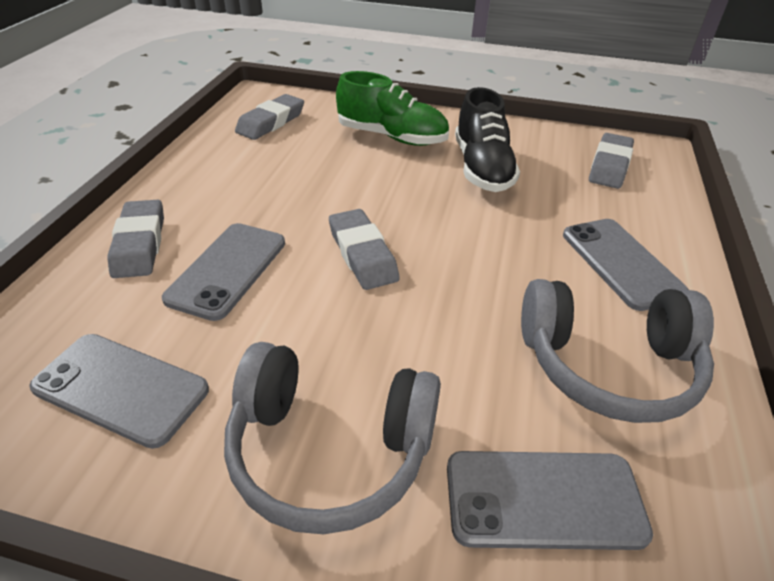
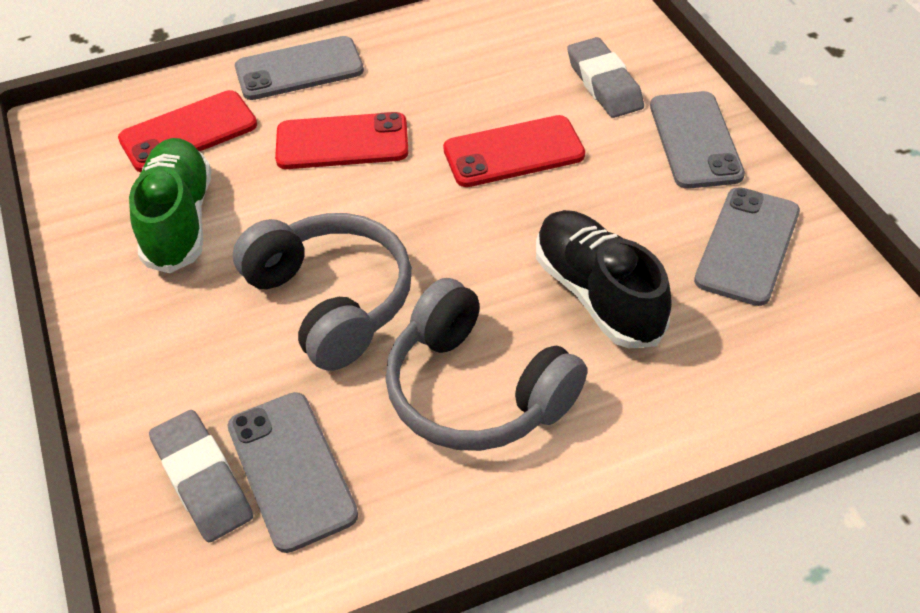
grey eraser: [107,200,164,278] [235,94,304,140] [329,209,400,290] [589,133,634,189] = 4 -> [149,410,253,542] [567,37,644,118] = 2
red phone: none = 0 -> [118,90,257,172] [275,112,409,169] [443,115,585,187] = 3

